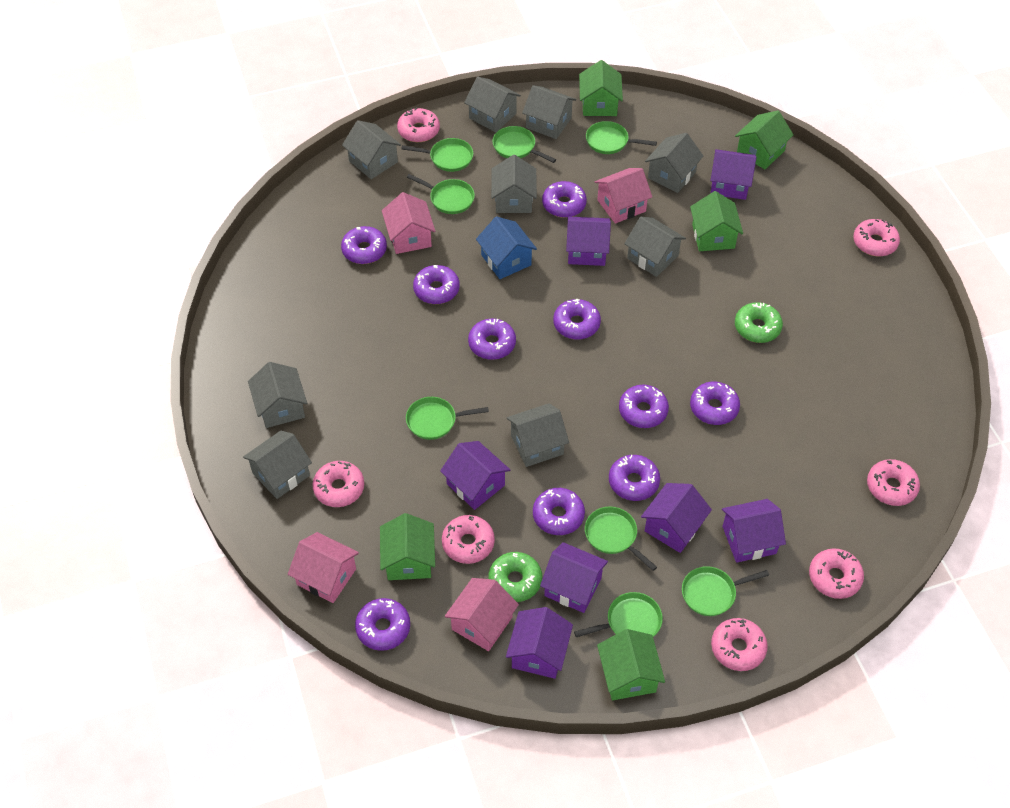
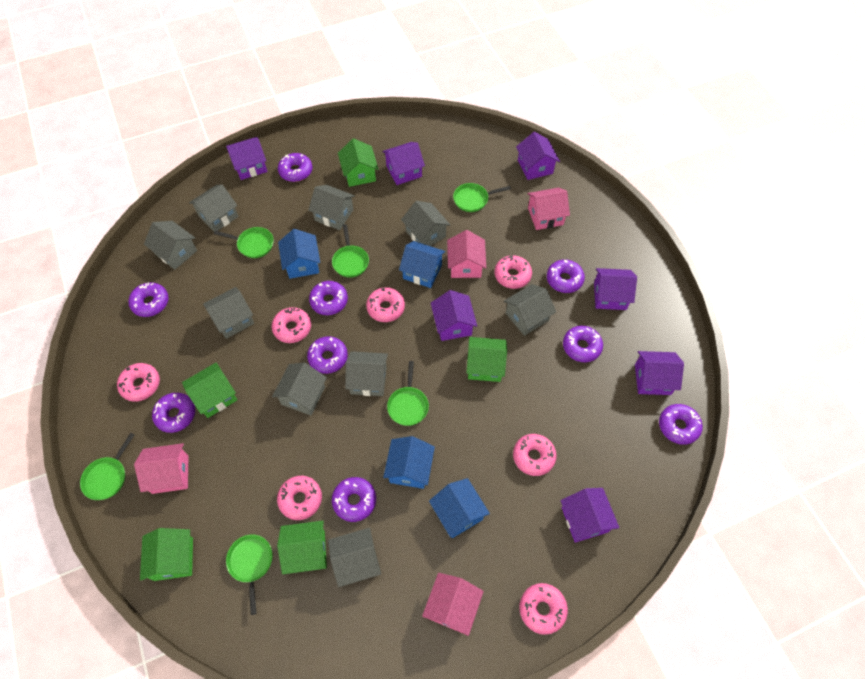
blue house: [476,216,537,279] = 1 -> [278,229,320,279] [383,436,435,489] [399,241,445,288] [429,478,490,538] = 4
green donut: [489,552,542,602] [735,302,783,343] = 2 -> none = 0
green pan: [401,138,473,172] [406,397,489,440] [407,174,475,214] [493,126,556,163] [574,592,663,637] [585,507,657,571] [586,121,657,154] [682,566,769,616] = 8 -> [80,433,135,500] [214,227,274,258] [226,534,273,615] [332,224,369,278] [387,361,429,426] [453,183,511,212] = 6
purple donut: [341,226,387,264] [355,598,410,651] [413,265,460,304] [468,318,516,360] [533,488,585,535] [542,181,587,218] [553,299,601,340] [609,455,660,501] [619,385,669,428] [690,382,740,425] = 10 -> [129,282,169,317] [152,393,195,433] [278,153,312,182] [307,336,348,374] [309,281,348,315] [332,477,376,522] [547,260,585,293] [563,326,603,362] [659,404,703,445] = 9

